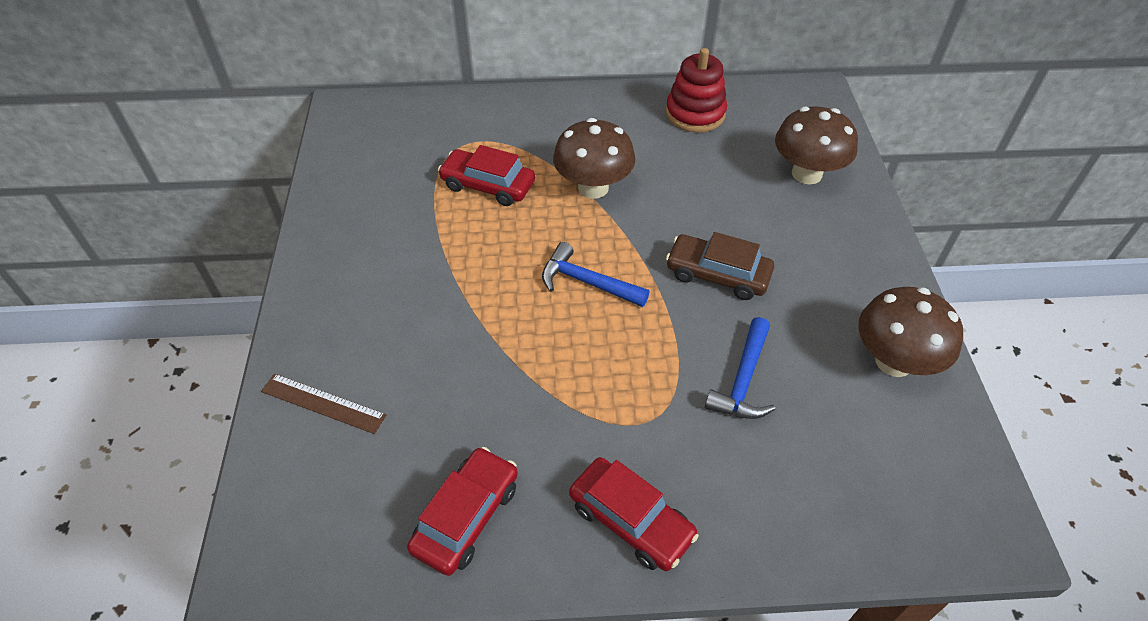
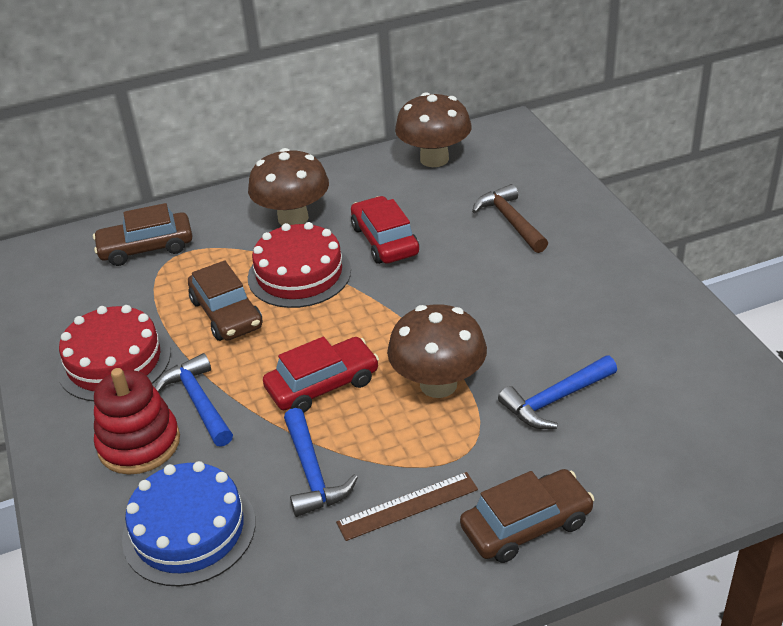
blue cake: none = 0 -> [122,461,255,586] = 1
blue hammer: [542,242,650,307] [705,317,775,419] = 2 -> [155,353,233,447] [284,408,358,517] [498,355,617,429] = 3
brown car: [666,232,774,300] = 1 -> [93,203,193,266] [188,260,263,341] [460,469,595,563] = 3
brown hammer: none = 0 -> [472,184,548,253] = 1
red cake: none = 0 -> [57,305,171,401] [248,222,351,308] = 2
red car: [407,447,518,576] [438,145,535,206] [569,457,699,571] = 3 -> [263,337,379,413] [351,196,419,264] = 2

